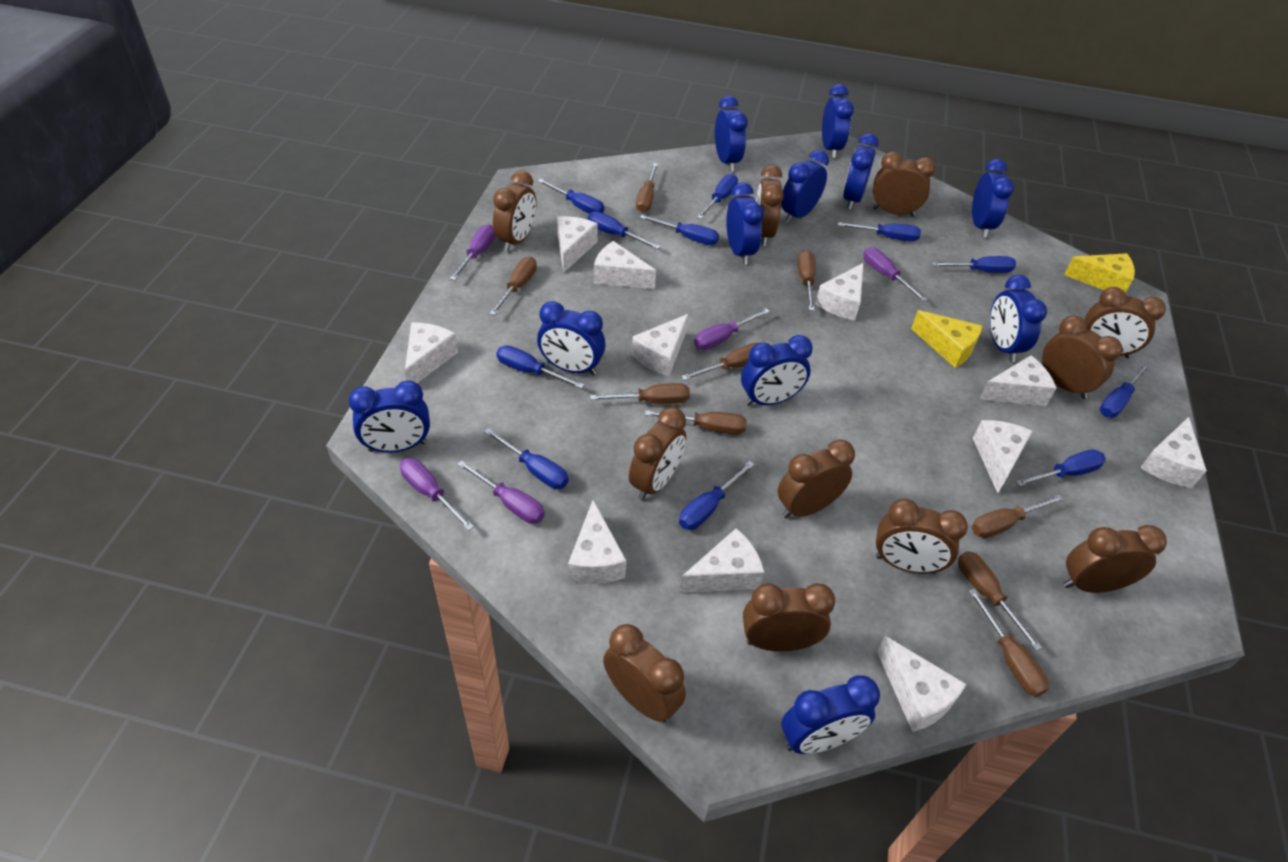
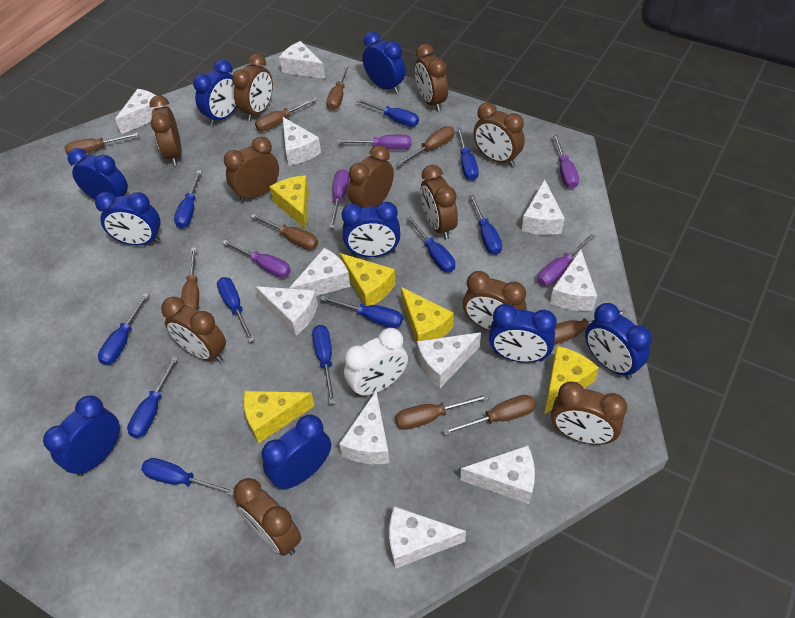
blue clock: [348,380,430,453] [537,301,606,375] [715,96,748,171] [726,182,764,265] [741,335,812,406] [781,150,829,223] [781,675,880,754] [822,84,854,158] [843,133,879,209] [972,159,1014,237] [990,275,1047,362] = 11 -> [43,396,120,476] [67,148,128,200] [95,192,161,245] [193,60,237,126] [261,414,331,490] [342,201,400,257] [363,32,405,94] [489,304,557,362] [585,303,652,379] = 9
white clock: none = 0 -> [344,328,408,397] = 1
yellow cheese: [911,310,982,368] [1064,253,1135,293] = 2 -> [244,391,315,443] [269,175,309,229] [340,253,396,306] [401,287,454,344] [544,346,599,414] = 5

